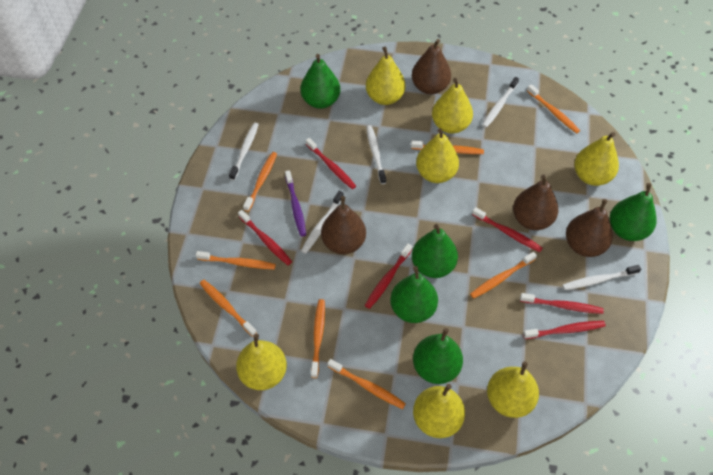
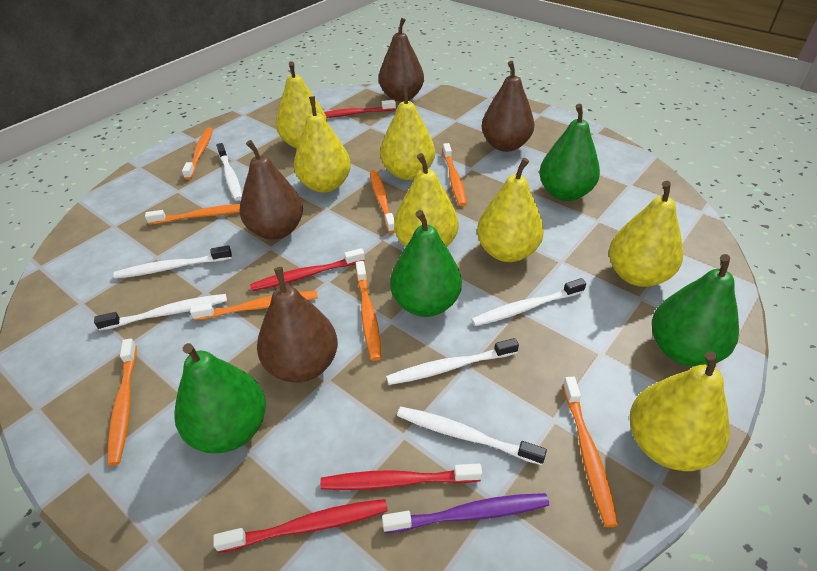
green pear: [300,54,340,109] [390,266,438,323] [412,224,458,278] [413,328,463,384] [610,183,657,241] = 5 -> [174,343,266,454] [390,210,462,317] [539,104,600,201] [652,254,739,367] = 4
red toothbrush: [238,210,292,265] [306,138,356,189] [365,244,412,309] [472,207,543,252] [520,293,604,314] [523,321,606,339] = 6 -> [213,499,388,553] [250,248,365,291] [320,464,482,490] [324,100,396,118] = 4
white toothbrush: [229,123,259,180] [301,191,343,254] [366,125,386,184] [482,77,519,128] [562,265,641,290] = 5 -> [94,294,227,331] [113,245,232,279] [216,143,242,201] [386,338,519,385] [397,407,547,465] [471,278,586,326] = 6

